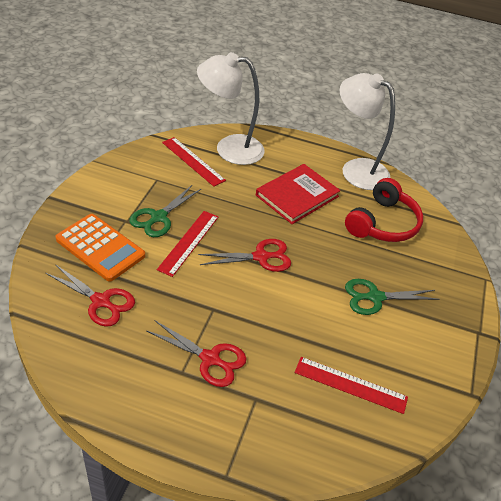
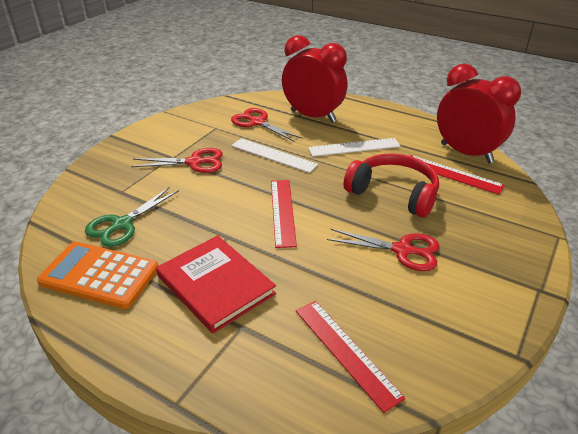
green scissors: [130,184,201,237] [345,279,440,315] = 2 -> [85,187,179,247] = 1
red clock: none = 0 -> [282,35,347,123] [437,64,521,163] = 2
white lamp: [197,52,265,165] [340,73,395,190] = 2 -> none = 0
white ruler: none = 0 -> [231,138,318,173] [308,138,401,157] = 2

